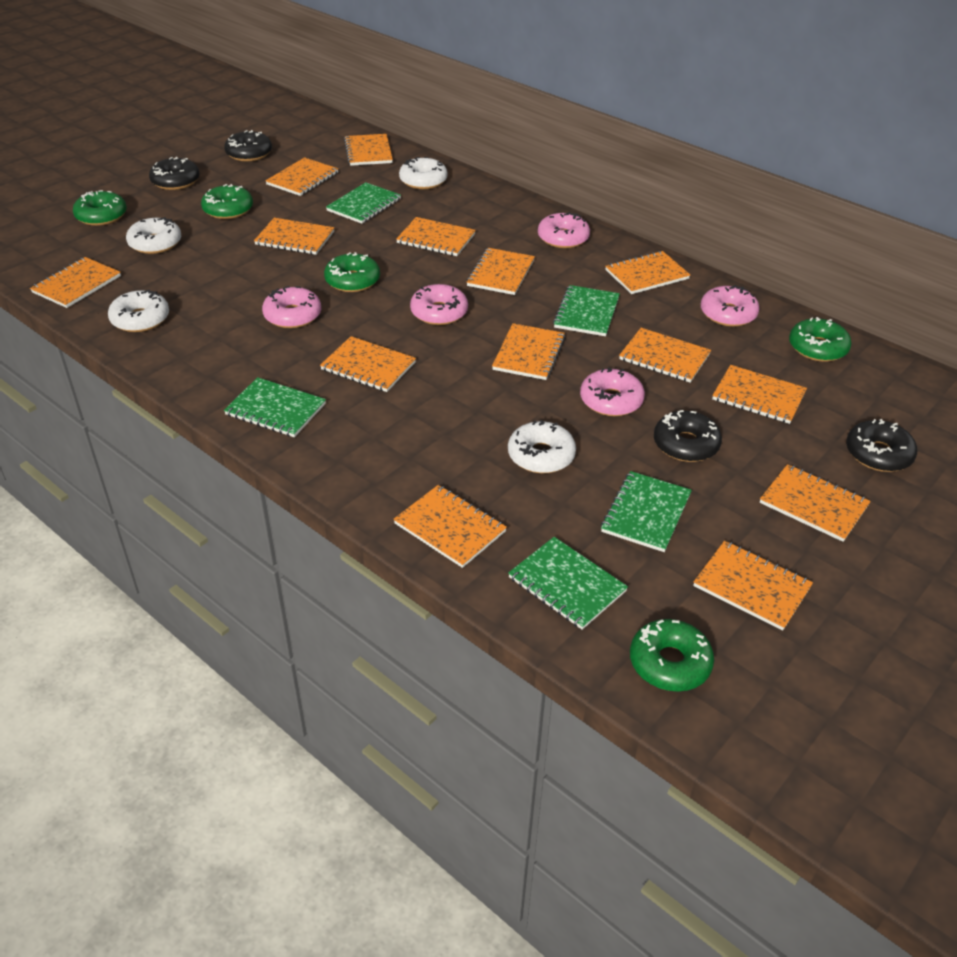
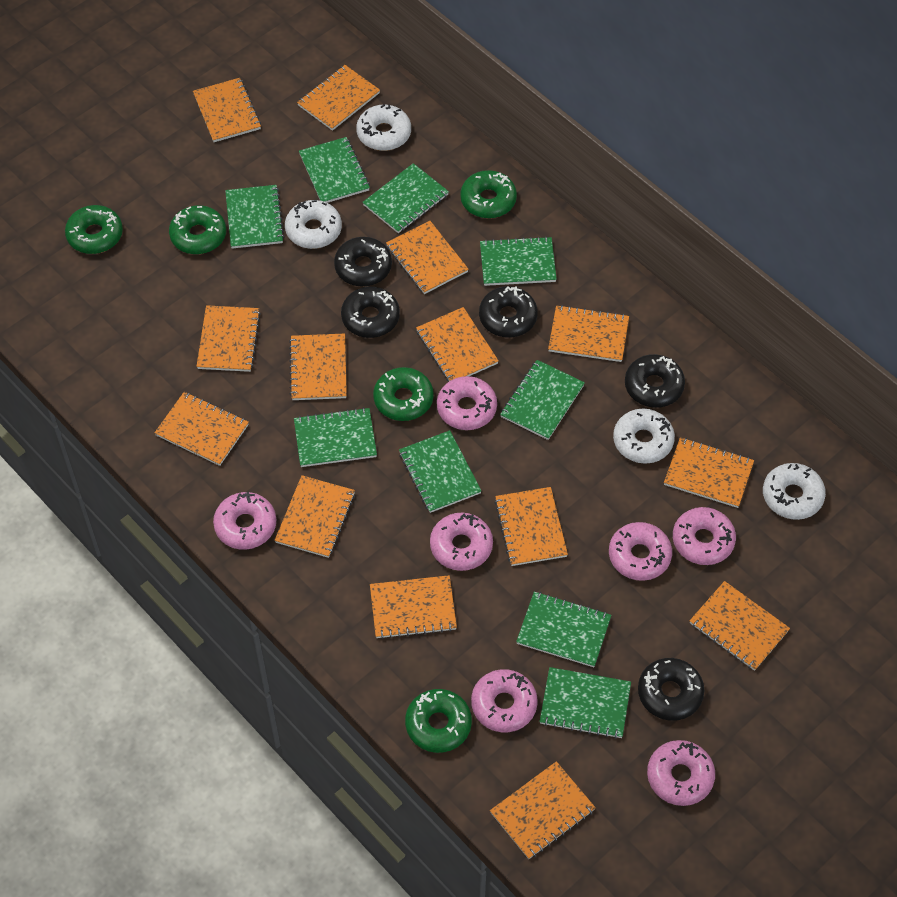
black donut: [149,157,200,190] [224,130,272,162] [654,410,722,462] [846,419,917,472] = 4 -> [334,237,392,286] [341,287,400,338] [479,286,538,337] [625,354,685,408] [638,658,704,721] = 5
green notebook: [224,377,326,437] [326,182,401,224] [508,537,628,630] [553,285,620,336] [601,471,692,552] = 5 -> [225,185,284,249] [294,407,377,467] [299,137,370,203] [363,163,449,233] [399,430,481,513] [480,236,557,286] [500,360,585,440] [516,592,611,667] [539,667,631,739] = 9
pink donut: [262,286,321,328] [410,284,468,325] [538,212,590,248] [580,368,645,416] [701,285,759,327] = 5 -> [213,492,276,550] [430,513,493,571] [437,376,497,430] [471,669,537,732] [609,522,672,581] [647,740,715,806] [673,507,736,565] = 7

